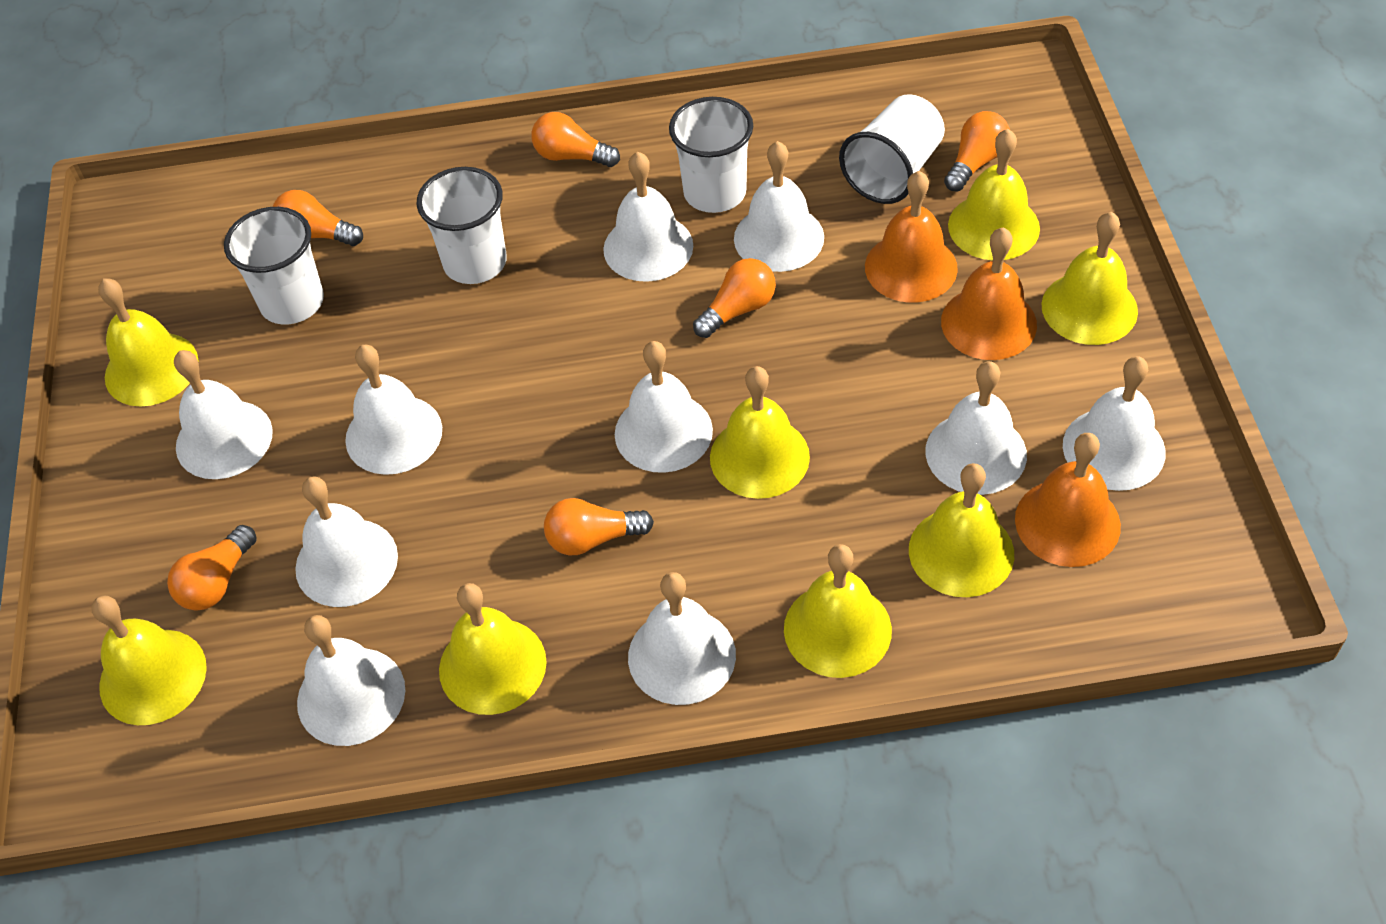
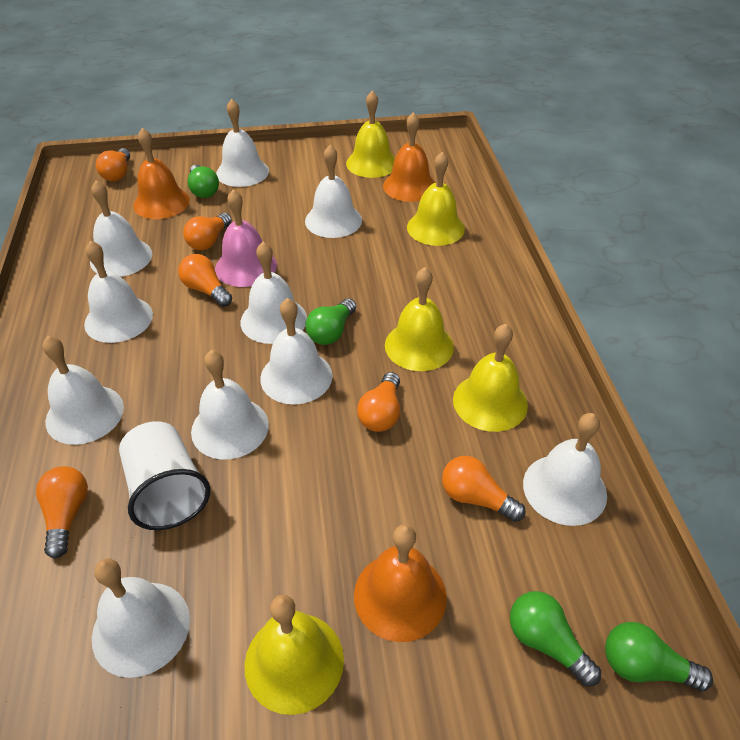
green light bulb: none = 0 -> [187,165,219,198] [305,298,356,345] [510,591,601,686] [605,622,713,691] = 4
pink bell: none = 0 -> [215,189,277,287] = 1
white cup: [224,207,324,325] [417,167,507,284] [669,97,753,213] [839,94,945,204] = 4 -> [119,421,210,530] = 1
yellow bell: [91,595,207,725] [98,278,198,407] [439,583,547,715] [710,366,810,499] [784,544,892,678] [909,463,1014,597] [948,129,1040,261] [1041,212,1138,345] = 8 -> [244,594,344,715] [346,91,395,178] [385,267,454,371] [407,152,465,246] [453,324,528,432] = 5

